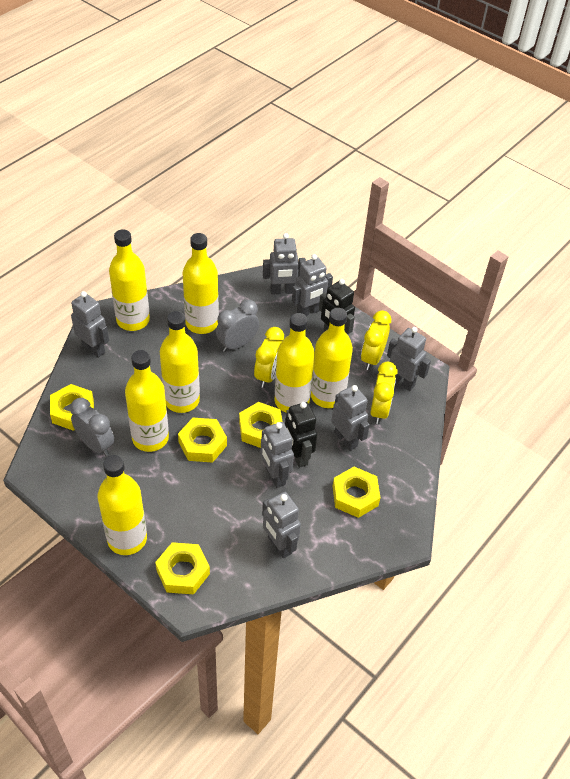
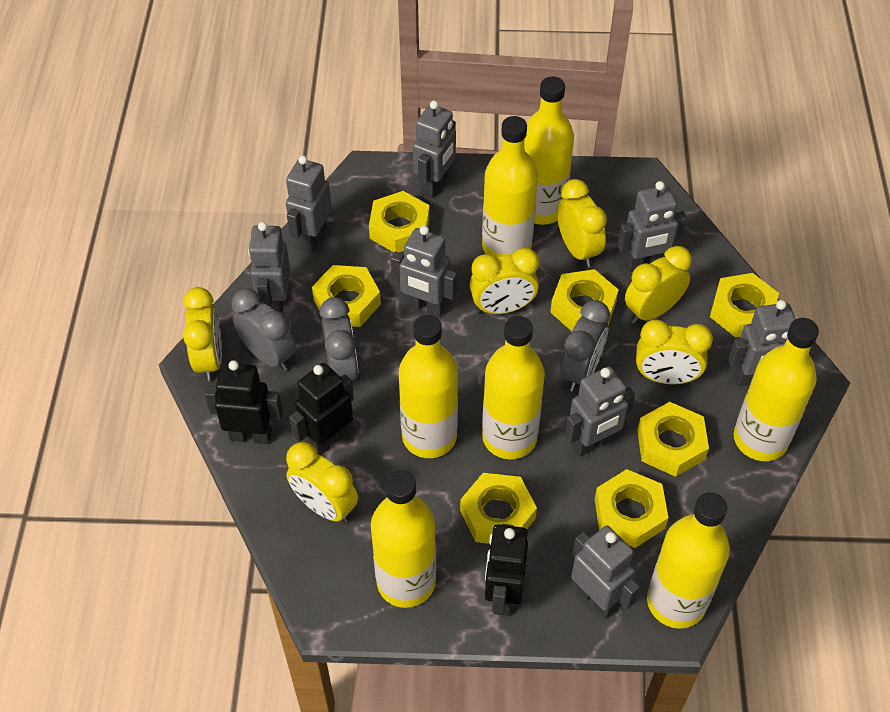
black robot: [285,402,317,468] [319,279,355,334] = 2 -> [205,360,283,444] [289,363,354,456] [485,524,528,616] = 3
grey clock: [70,398,114,456] [216,300,259,352] = 2 -> [232,289,296,371] [319,297,358,381] [560,300,610,391] = 3
grey robot: [71,291,109,358] [260,422,294,488] [262,492,301,558] [263,233,306,295] [292,254,333,316] [331,385,370,451] [387,327,431,391] = 7 -> [248,222,290,313] [286,156,332,253] [391,226,457,317] [413,100,456,198] [565,366,635,457] [571,526,640,619] [618,181,687,272] [728,300,795,386] = 8
yellow clock: [254,327,284,388] [361,311,391,370] [370,361,398,424] = 3 -> [183,287,222,381] [286,442,358,523] [470,248,539,314] [557,179,607,267] [625,246,692,324] [636,320,713,384] = 6
yellow nut: [50,384,94,431] [155,542,210,594] [178,418,227,462] [239,402,283,448] [333,467,380,518] = 5 -> [312,265,381,327] [369,191,430,252] [460,473,537,544] [550,269,619,331] [595,469,669,548] [637,402,709,477] [710,273,779,338] = 7

